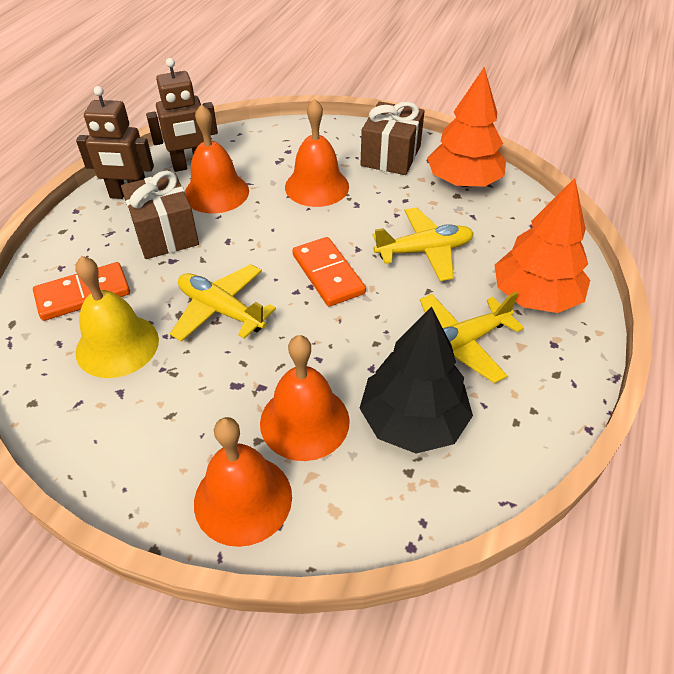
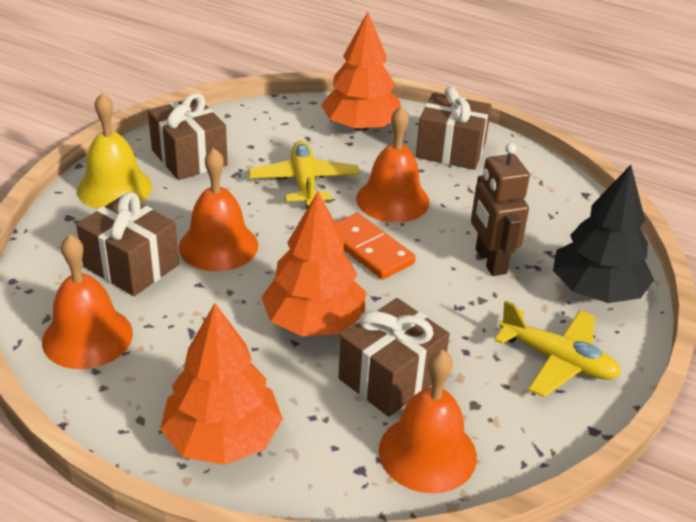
brown gift: [121,170,199,259] [360,101,425,175] = 2 -> [76,192,179,296] [148,93,228,180] [338,298,450,417] [416,86,492,170] = 4
brown robot: [76,86,154,199] [146,58,218,172] = 2 -> [471,143,530,276] = 1
orange domino: [33,262,130,321] [292,237,366,307] = 2 -> [336,213,416,280] = 1
orange tree: [427,67,506,187] [494,178,590,313] = 2 -> [160,303,283,465] [261,192,366,336] [321,12,401,131] = 3
yellow plane: [170,264,276,342] [373,207,474,281] [420,291,524,383] = 3 -> [249,141,359,209] [494,300,621,397] = 2

